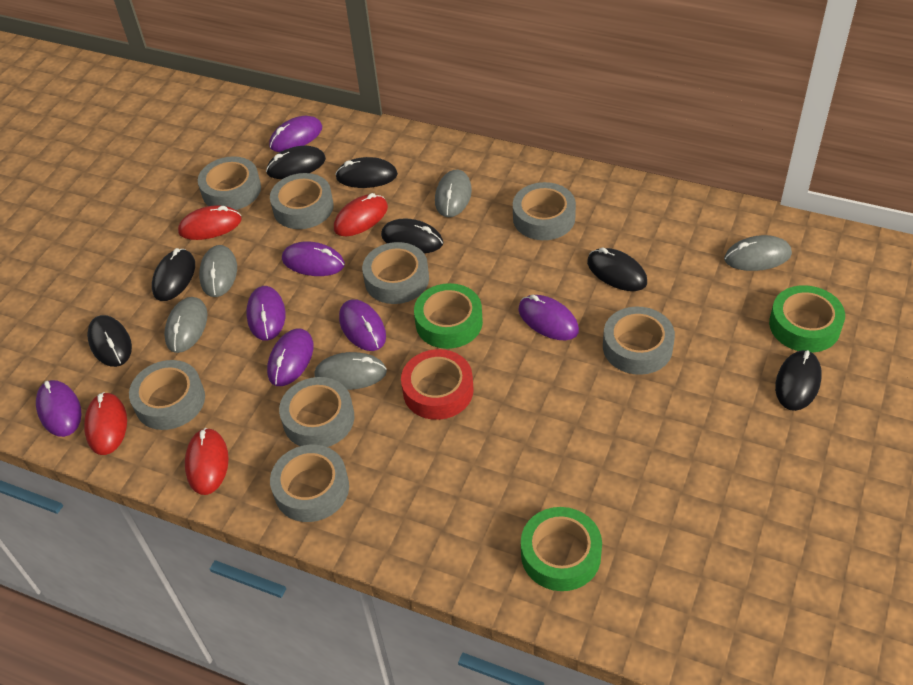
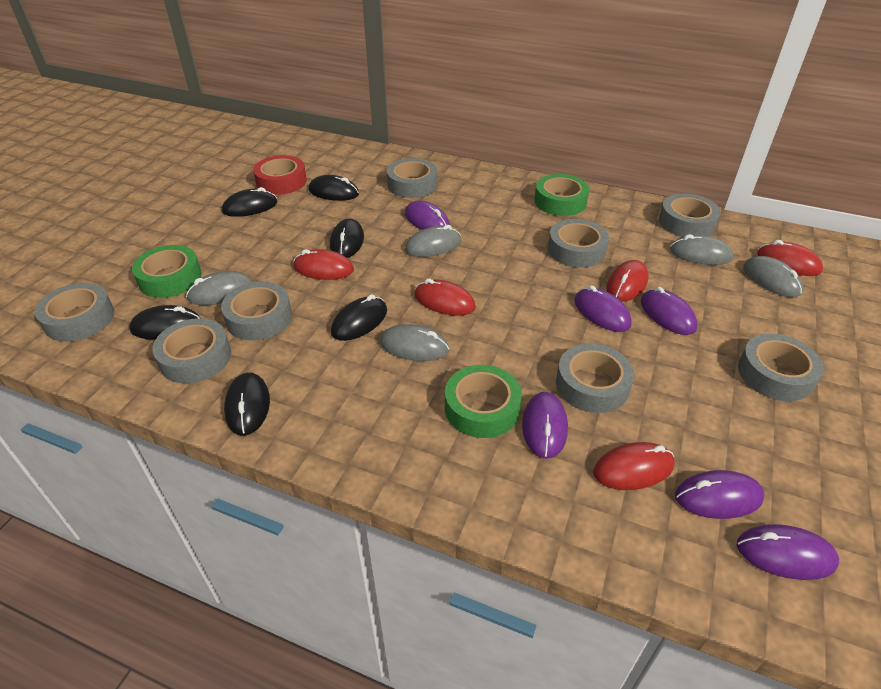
black mouse: [87,315,132,367] [152,248,195,301] [266,146,326,179] [335,157,398,188] [381,218,443,253] [587,247,647,291] [775,350,822,411] = 7 -> [130,305,200,340] [222,187,277,217] [224,372,270,436] [308,175,359,201] [330,218,364,258] [331,294,387,341] = 6
purple mouse: [36,380,82,437] [246,286,285,340] [267,329,314,386] [269,116,322,152] [282,241,345,276] [339,299,386,351] [519,295,579,340] = 7 -> [405,201,450,230] [522,392,568,459] [574,285,632,332] [641,287,698,335] [675,470,765,519] [737,524,839,580] = 6
red mouse: [84,392,127,455] [178,205,242,240] [185,428,229,495] [334,193,388,236] = 4 -> [293,249,354,280] [414,278,476,316] [593,442,675,490] [607,260,649,302] [757,240,823,276] = 5

